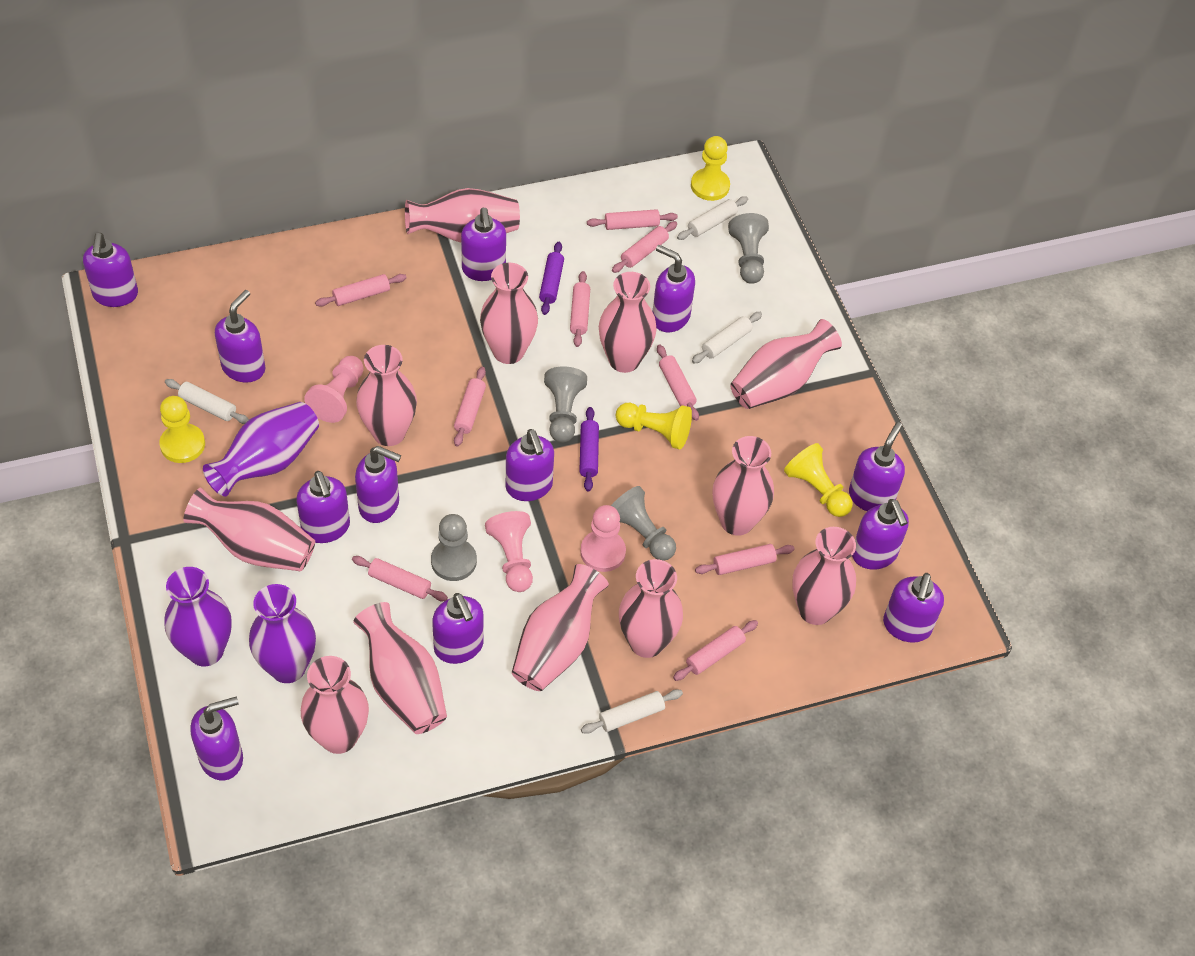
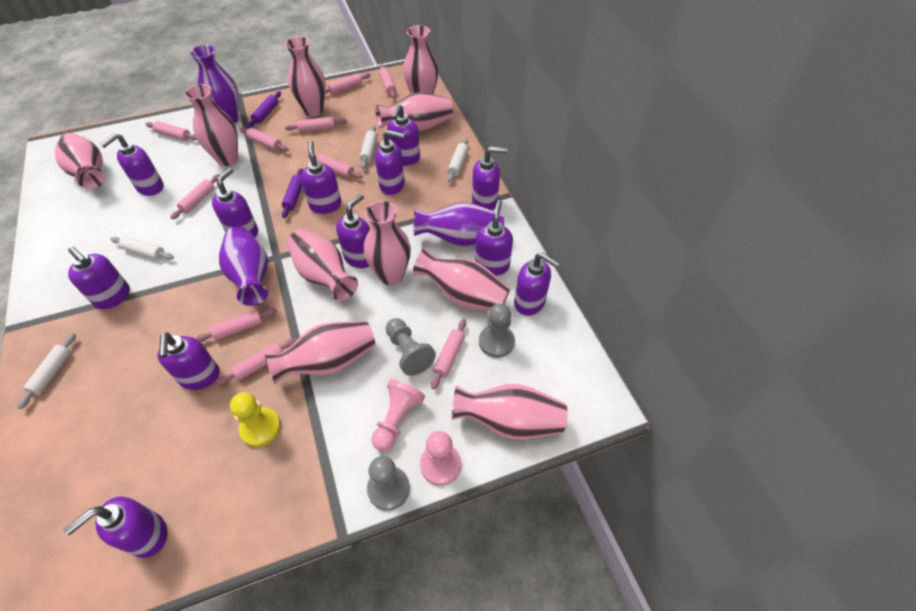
grey pawn: [431,514,477,581] [544,366,587,443] [611,486,676,561] [728,213,769,284] = 4 -> [367,456,410,511] [386,318,436,376] [479,304,515,358] = 3
pink pawn: [304,356,364,423] [485,511,533,592] [580,505,626,572] = 3 -> [371,379,425,451] [420,431,461,486] = 2
pink rolling pin: [315,274,407,307] [352,556,448,601] [454,367,486,446] [570,271,590,347] [587,209,678,230] [612,221,677,273] [657,345,699,421] [673,620,758,681] [695,544,795,575] = 9 -> [145,121,197,141] [170,174,220,220] [195,308,277,342] [216,338,297,385] [240,127,289,151] [285,117,347,132] [308,154,363,179] [325,73,371,95] [379,64,396,98] [431,319,466,389] = 10
pink vase: [184,487,315,571] [301,656,369,754] [353,602,447,734] [356,345,417,446] [405,188,520,242] [480,263,538,364] [512,564,609,691] [599,272,657,373] [619,559,683,658] [712,436,774,536] [730,319,842,409] [792,527,856,625] = 12 -> [55,133,105,189] [185,84,238,166] [264,321,375,384] [285,37,326,116] [287,230,358,301] [364,201,411,285] [375,92,453,131] [403,25,439,94] [413,248,510,311] [451,384,568,439] = 10
yellow pawn: [159,396,205,463] [616,403,692,449] [691,136,730,201] [784,443,853,517] = 4 -> [230,392,281,447] = 1

